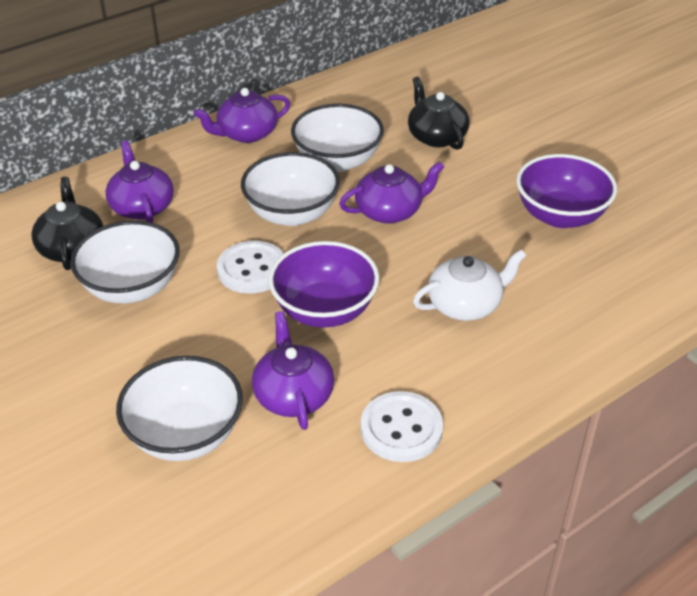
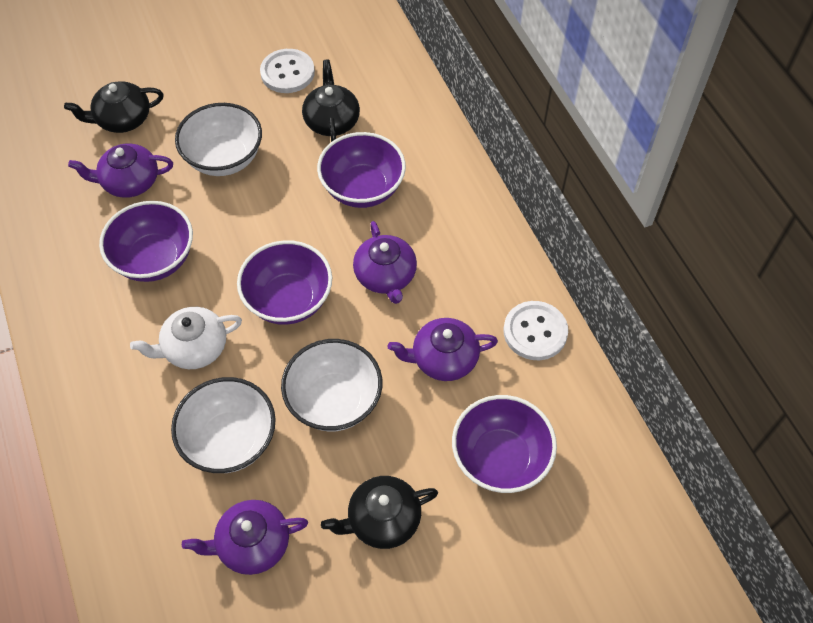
black teapot: [31,177,103,270] [408,76,470,150] = 2 -> [64,82,164,133] [302,60,360,142] [321,476,438,549] = 3
purple bowl: [269,241,379,328] [516,154,617,228] = 2 -> [99,201,193,282] [237,240,332,325] [317,132,406,208] [452,395,557,493] = 4
white bowl: [70,220,180,304] [116,356,243,461] [241,152,340,226] [291,104,384,172] = 4 -> [171,377,276,473] [175,103,262,176] [281,339,382,431] = 3

